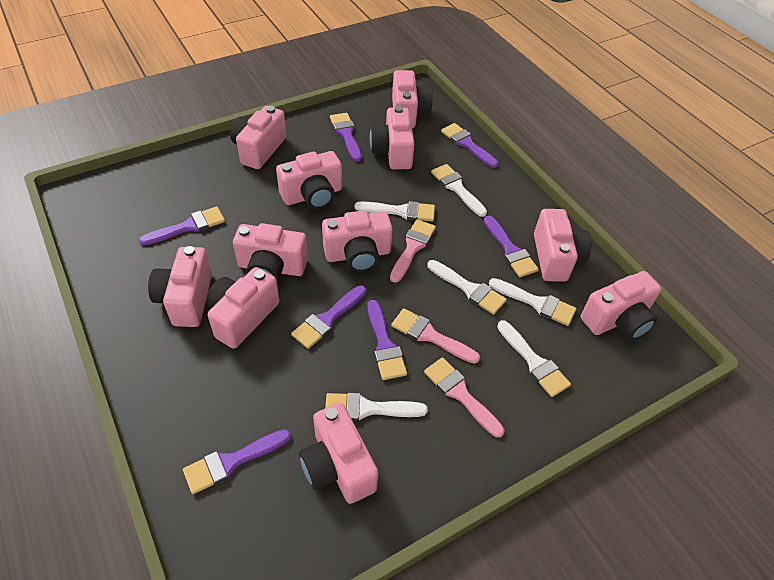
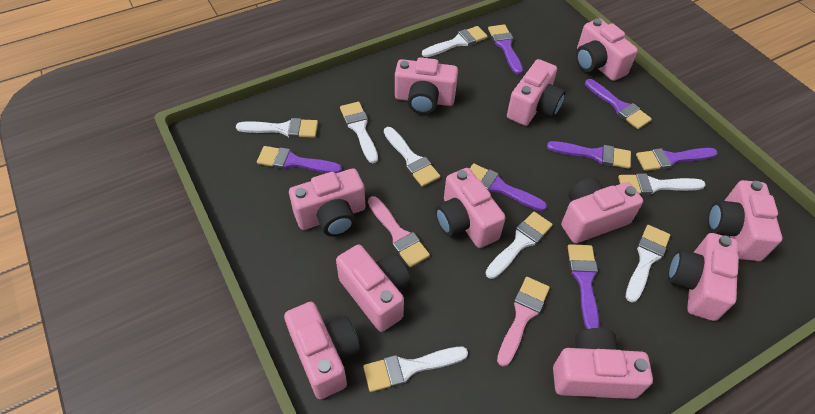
pink brush: [390,219,436,283] [391,308,480,364] [424,357,505,438] = 3 -> [368,196,430,267] [497,277,550,367] = 2
white brush: [325,393,428,421] [355,201,435,222] [427,260,507,315] [431,164,487,217] [489,278,576,326] [497,320,571,397] = 6 -> [236,118,318,138] [340,102,378,163] [363,347,468,392] [384,127,440,187] [422,26,487,57] [486,212,553,279] [618,173,706,195] [626,225,670,303] = 8

